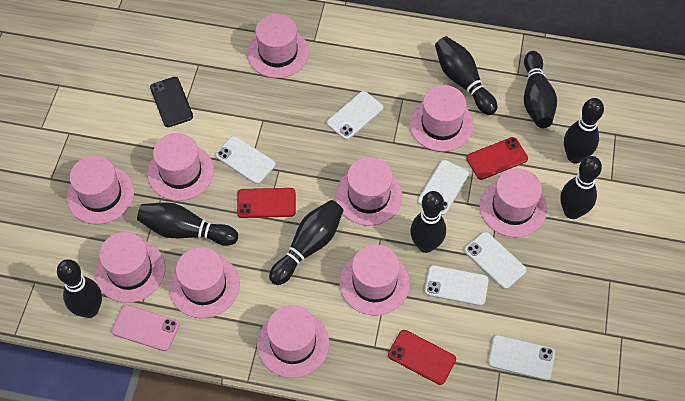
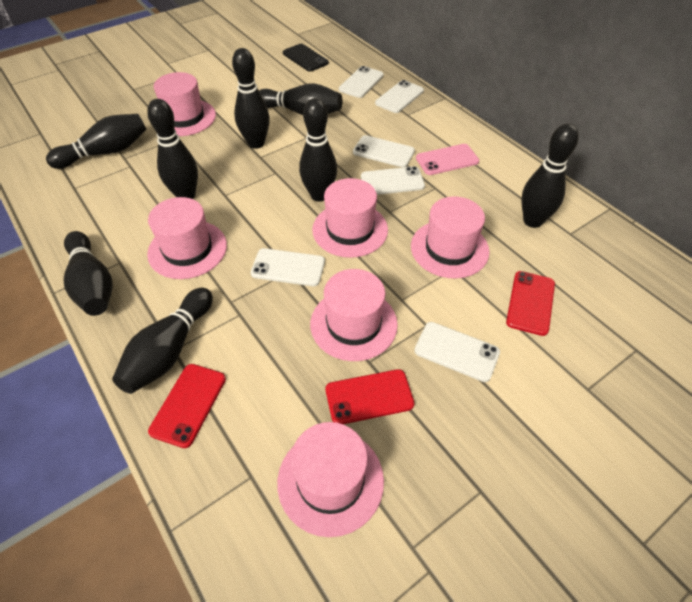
pink hat: [67,156,134,224] [95,232,165,303] [148,133,214,201] [169,247,240,318] [247,14,309,78] [257,305,329,378] [336,157,403,226] [340,244,410,316] [409,85,474,152] [479,168,547,237] = 10 -> [147,197,227,279] [154,72,216,136] [277,422,384,537] [310,269,398,361] [312,178,388,258] [411,196,490,278] = 6

